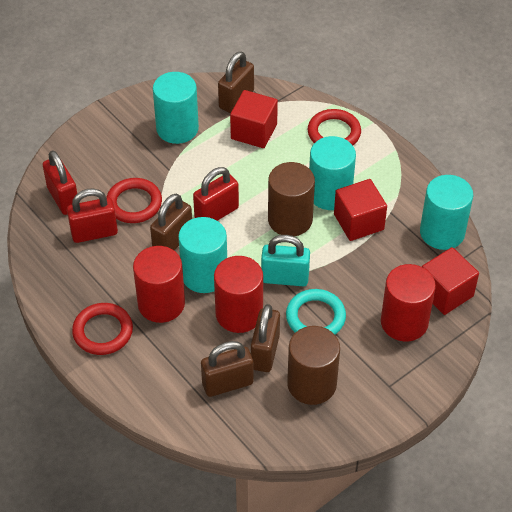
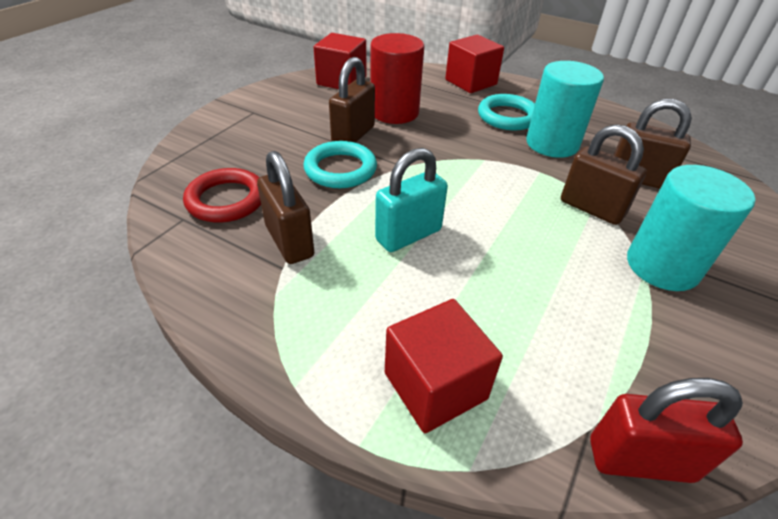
brown cylinder: [268,162,315,236] [287,326,340,405] = 2 -> none = 0
red cylinder: [133,246,185,323] [214,256,263,333] [381,264,436,342] = 3 -> [370,33,424,124] = 1
red padlock: [42,150,77,215] [67,188,118,243] [193,167,239,221] = 3 -> [590,378,743,483] = 1
red ring: [72,303,133,355] [106,178,162,223] [308,109,361,145] = 3 -> [183,168,261,223] = 1
turquoise cylinder: [153,72,199,144] [178,217,227,293] [309,136,356,210] [420,175,473,250] = 4 -> [526,61,604,158] [627,165,755,291] = 2
turquoise ring: [286,289,346,335] = 1 -> [303,141,377,188] [478,94,535,130] = 2

